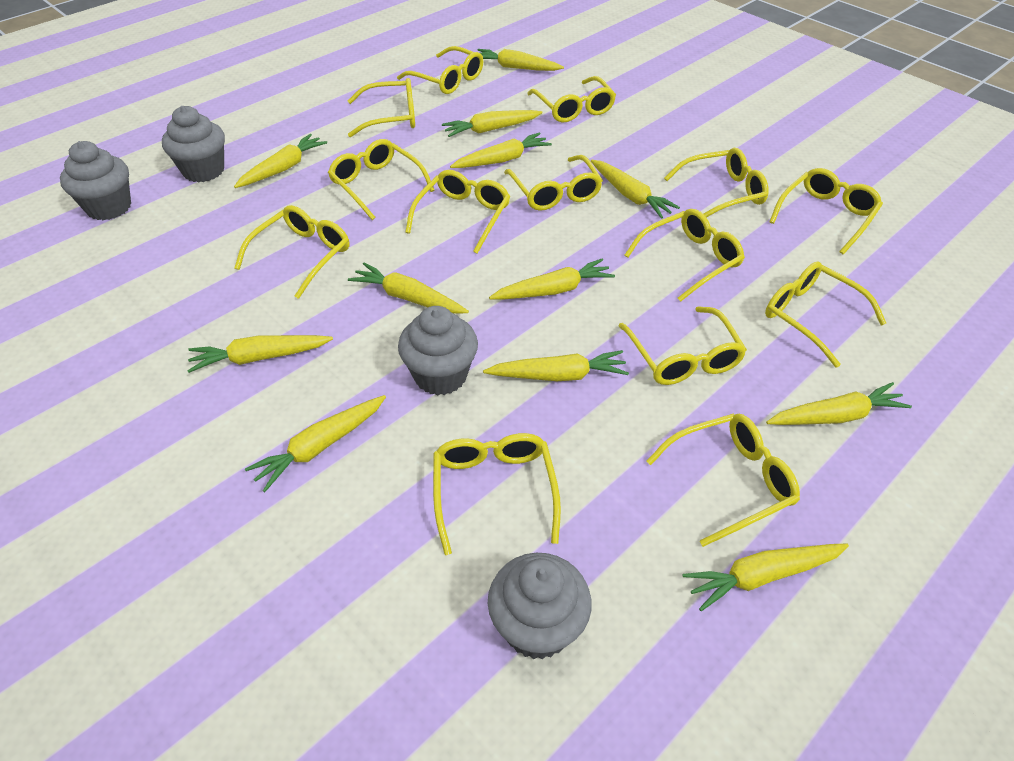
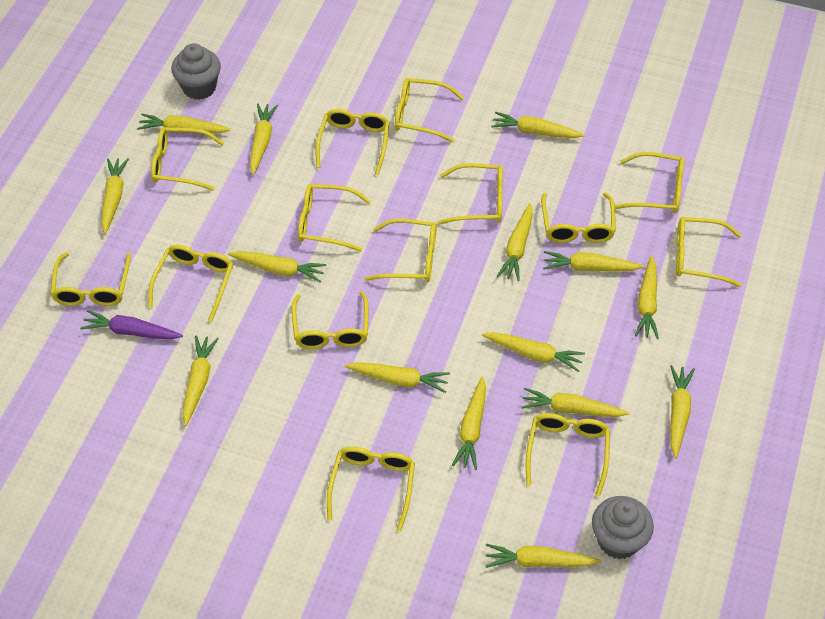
grey cupcake: [60,141,131,220] [162,106,225,183] [398,306,478,396] [488,553,592,660] = 4 -> [171,43,221,100] [592,496,654,559] = 2
purple carrot: none = 0 -> [80,310,183,339] = 1
yellow carrot: [187,335,333,373] [234,134,327,188] [245,395,386,492] [348,263,469,314] [442,110,542,137] [450,132,552,168] [478,49,564,71] [483,350,629,381] [489,258,615,299] [591,160,680,219] [682,543,849,611] [766,382,912,425] = 12 -> [101,158,129,234] [137,114,231,134] [183,335,219,426] [228,251,327,282] [250,104,278,175] [345,362,450,393] [452,376,486,470] [482,332,585,372] [485,544,601,568] [491,111,585,138] [497,203,533,281] [521,388,629,417] [543,251,644,272] [635,256,659,339] [670,365,695,458] = 15

